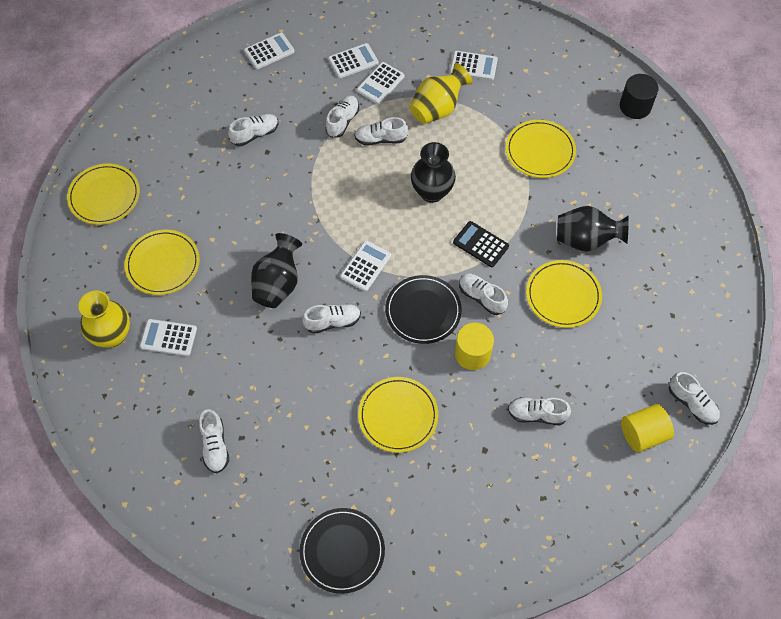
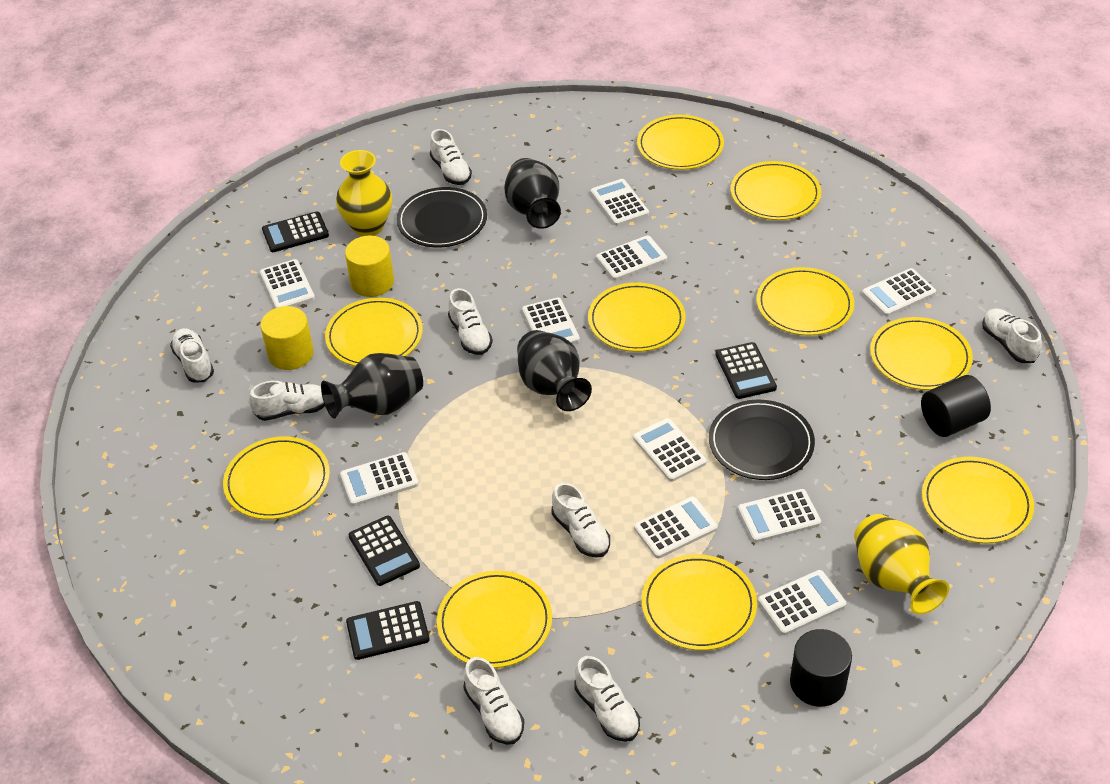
black calculator: [453,221,509,267] = 1 -> [262,211,329,252] [346,601,430,660] [349,516,420,586] [715,342,777,399] = 4
black cylinder: [620,74,659,119] = 1 -> [790,629,852,707] [921,375,991,437] = 2
white calculator: [140,319,197,356] [244,33,295,69] [328,43,379,78] [340,240,391,291] [357,62,405,104] [450,51,498,80] = 6 -> [260,259,315,308] [340,452,419,506] [522,297,580,344] [591,179,649,226] [596,235,667,280] [633,418,707,482] [634,496,718,558] [738,489,821,542] [758,570,847,635] [862,268,936,316] = 10
yellow plate: [67,163,140,225] [125,230,200,295] [358,377,438,453] [506,120,576,178] [526,260,602,328] = 5 -> [223,437,330,520] [325,298,423,366] [437,571,552,668] [588,282,686,352] [637,115,724,170] [642,554,757,650] [731,161,821,220] [757,267,854,336] [870,317,973,390] [922,457,1034,543] = 10

